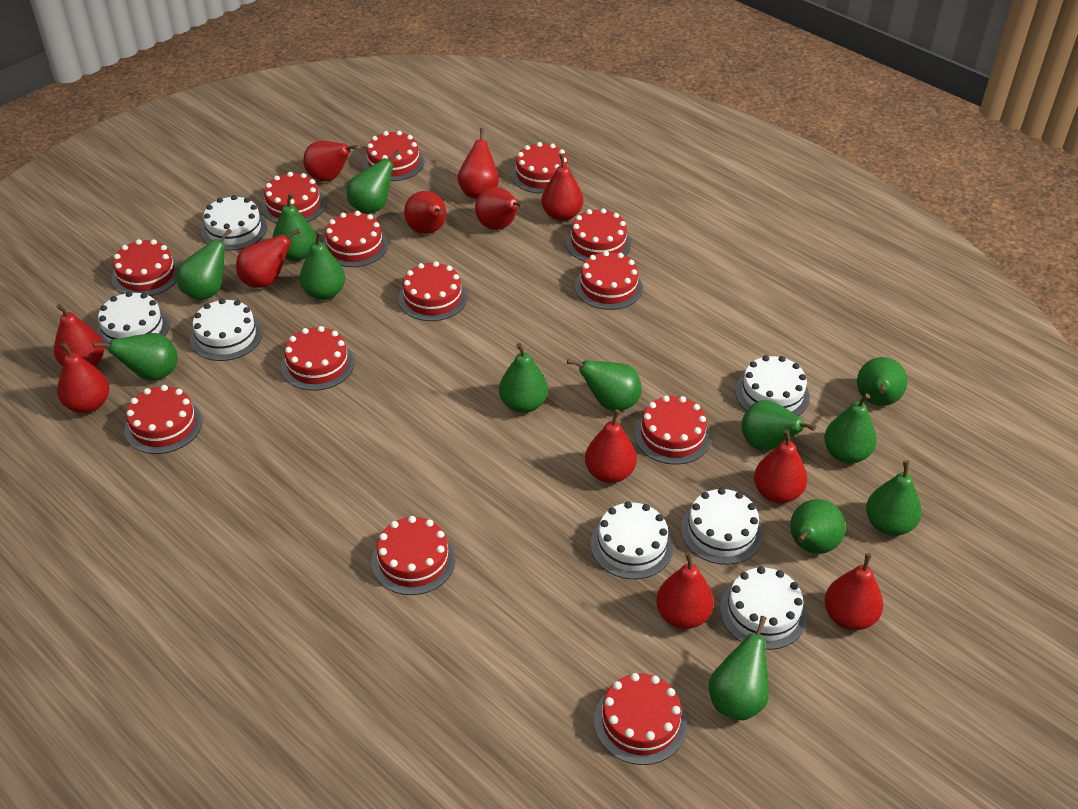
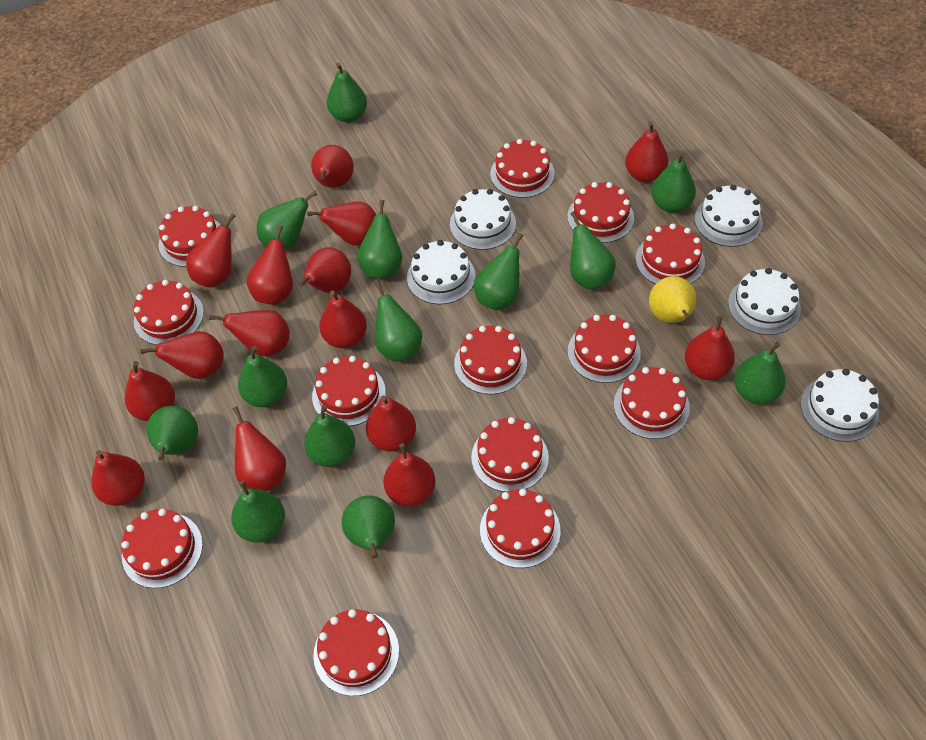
red pear: [54,304,104,367] [57,342,109,413] [236,229,300,288] [303,141,358,181] [404,191,446,234] [458,128,499,199] [475,187,524,230] [541,154,583,221] [585,409,637,483] [656,552,714,629] [754,429,807,503] [824,553,883,630] = 12 -> [91,450,145,506] [125,361,175,421] [140,331,224,379] [186,213,236,287] [209,310,290,356] [233,407,286,491] [247,225,293,305] [299,247,351,293] [307,201,376,246] [311,145,354,188] [319,290,367,348] [366,395,416,451] [383,443,435,507] [625,121,668,182] [685,315,735,380] = 15
white cake: [97,291,169,349] [190,298,263,361] [201,195,267,251] [591,501,673,579] [681,488,763,565] [720,566,807,650] [735,355,810,416] = 7 -> [407,240,475,304] [450,189,516,250] [694,185,763,247] [728,268,801,335] [801,369,879,442] = 5
yellow pear: none = 0 -> [649,276,696,323] = 1

